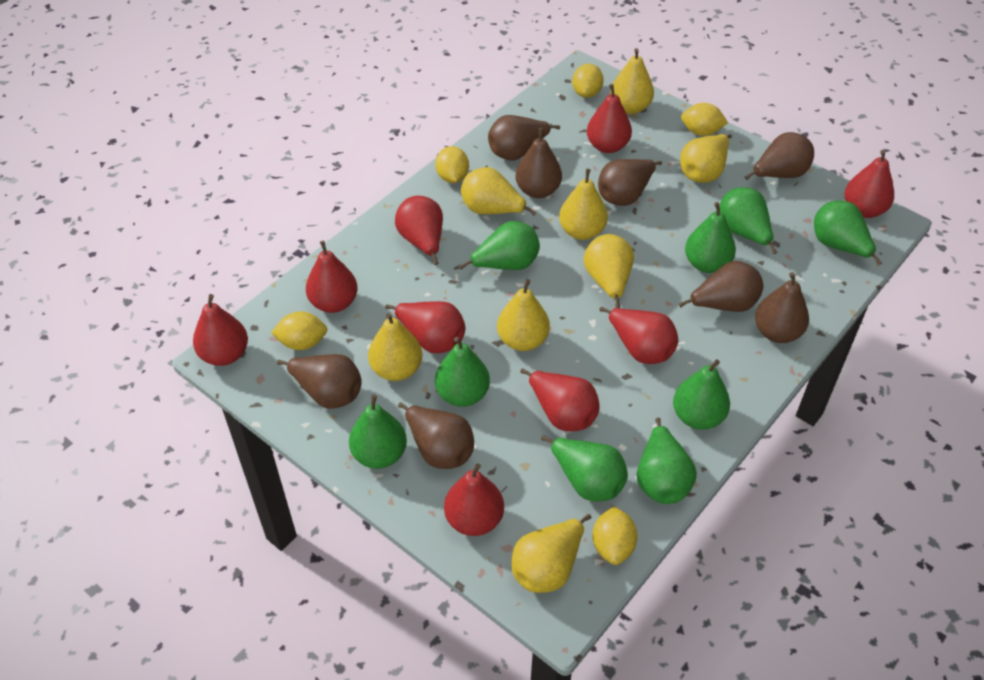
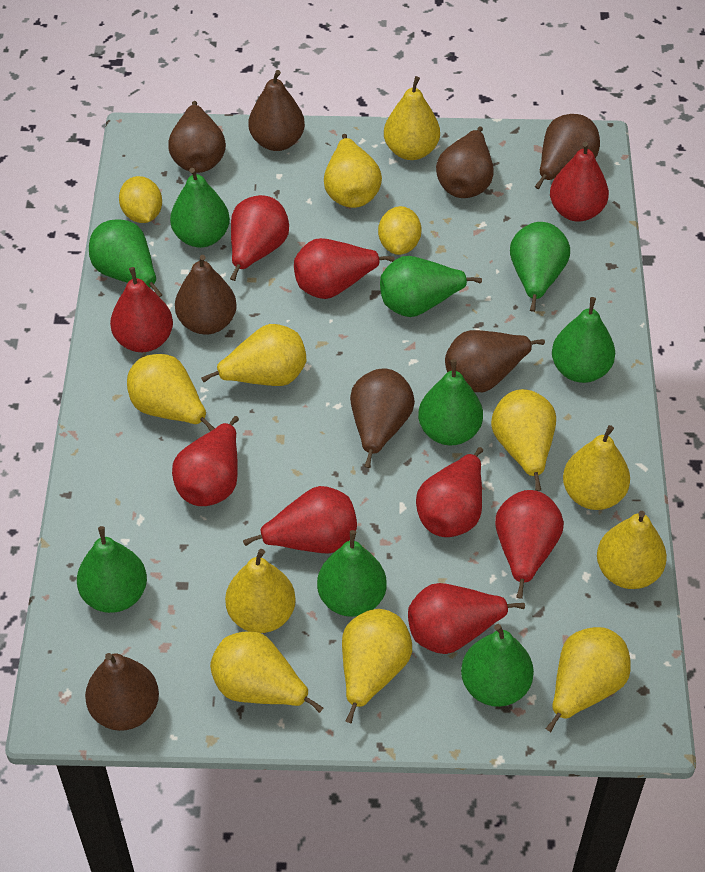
yellow lemon: [271,311,327,350] [435,146,469,183] [572,64,604,98] [592,506,638,565] [681,103,728,136] = 5 -> [119,176,162,223] [378,206,421,255] = 2
yellow pear: [368,313,422,381] [461,167,536,216] [497,279,550,351] [511,514,591,593] [559,169,608,240] [584,234,634,308] [610,48,654,114] [680,134,732,183] = 8 -> [127,354,215,432] [201,324,306,386] [210,631,323,713] [225,549,296,633] [324,134,382,208] [342,609,412,724] [384,76,440,160] [491,389,556,491] [545,627,631,732] [563,425,630,510] [597,511,667,589] = 11

